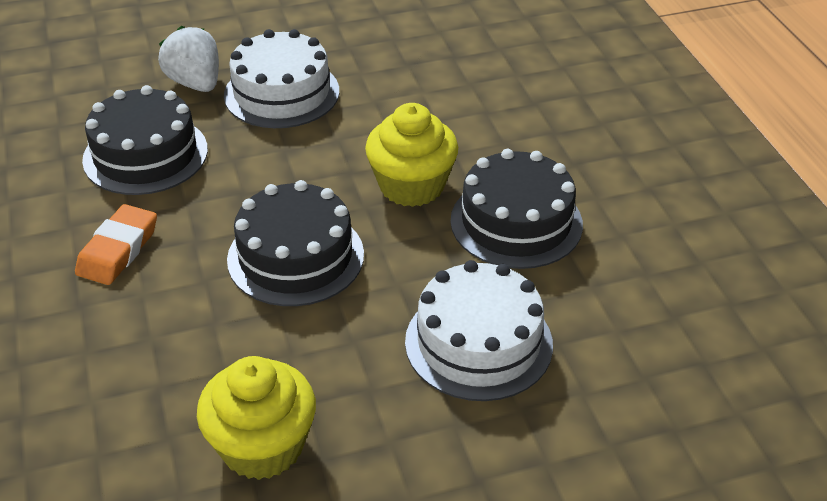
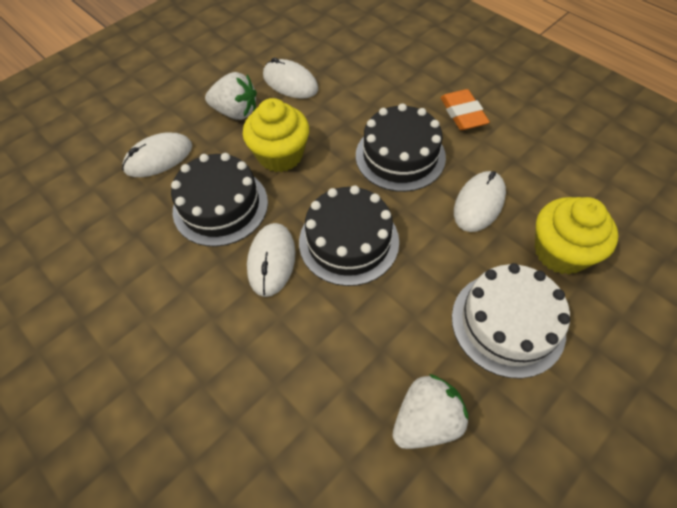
white cake: [224,29,339,128] [405,260,553,401] = 2 -> [452,263,570,379] = 1
white mouse: none = 0 -> [122,132,192,177] [247,223,296,297] [263,58,318,98] [454,171,506,232] = 4
white strawberry: [158,26,219,92] = 1 -> [205,72,257,120] [393,374,468,449] = 2

